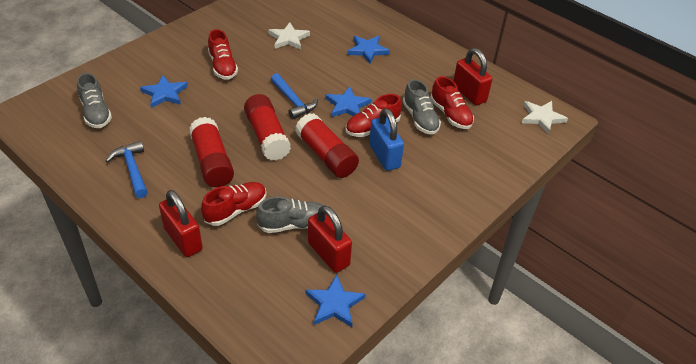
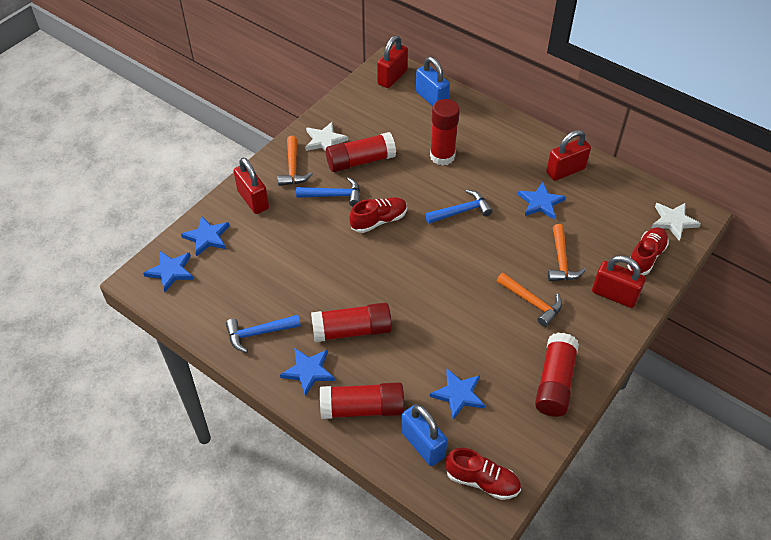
blue hammer: [106,141,148,198] [271,73,318,119] = 2 -> [226,315,301,353] [296,177,360,206] [425,190,493,224] = 3
blue padlock: [369,108,404,171] = 1 -> [401,404,448,466] [416,57,450,106] = 2
blue star: [140,75,188,108] [306,275,366,327] [325,86,371,117] [347,36,390,64] = 4 -> [143,251,194,292] [181,216,229,257] [280,348,335,397] [430,369,485,420] [518,182,565,219] = 5
grey shoe: [77,73,112,128] [256,196,323,233] [403,79,441,135] = 3 -> none = 0
orange hammer: none = 0 -> [278,136,313,186] [497,273,562,327] [548,224,586,281] = 3
red glue stick: [189,117,234,187] [244,94,291,160] [295,113,359,178] = 3 -> [311,302,392,342] [320,382,404,419] [326,132,396,172] [430,99,460,166] [535,333,579,417] = 5
red padlock: [159,190,203,257] [308,205,352,273] [453,48,493,105] = 3 -> [234,158,269,214] [377,35,408,88] [546,130,591,181] [592,255,646,308] = 4
red shoe: [201,182,267,226] [208,29,238,80] [345,94,402,137] [430,76,474,129] = 4 -> [349,197,407,233] [445,448,521,500] [627,227,669,275] = 3

